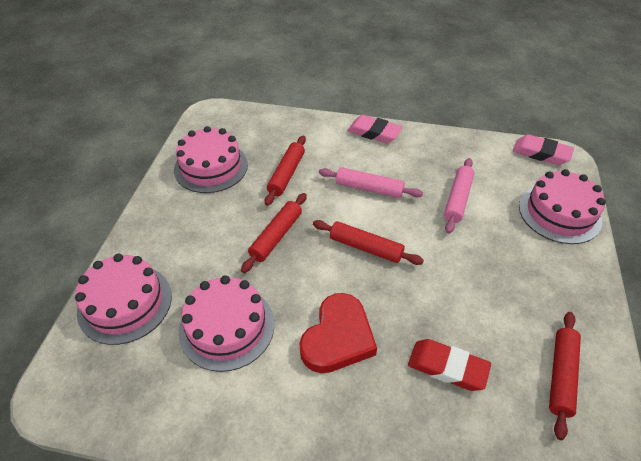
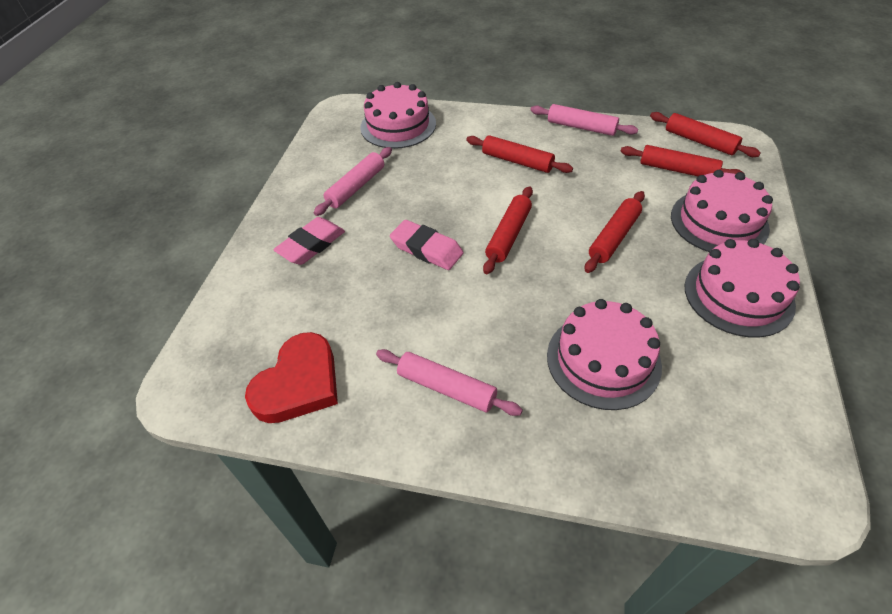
pink rolling pin: [319,167,423,198] [444,158,474,234] = 2 -> [314,147,392,216] [376,349,523,416] [530,104,638,136] = 3
red eraser: [408,339,491,391] = 1 -> none = 0
red rolling pin: [241,193,307,273] [265,135,306,206] [313,220,424,265] [549,312,581,440] = 4 -> [466,135,573,173] [483,186,533,274] [585,191,645,273] [620,145,745,176] [650,112,761,157] = 5

